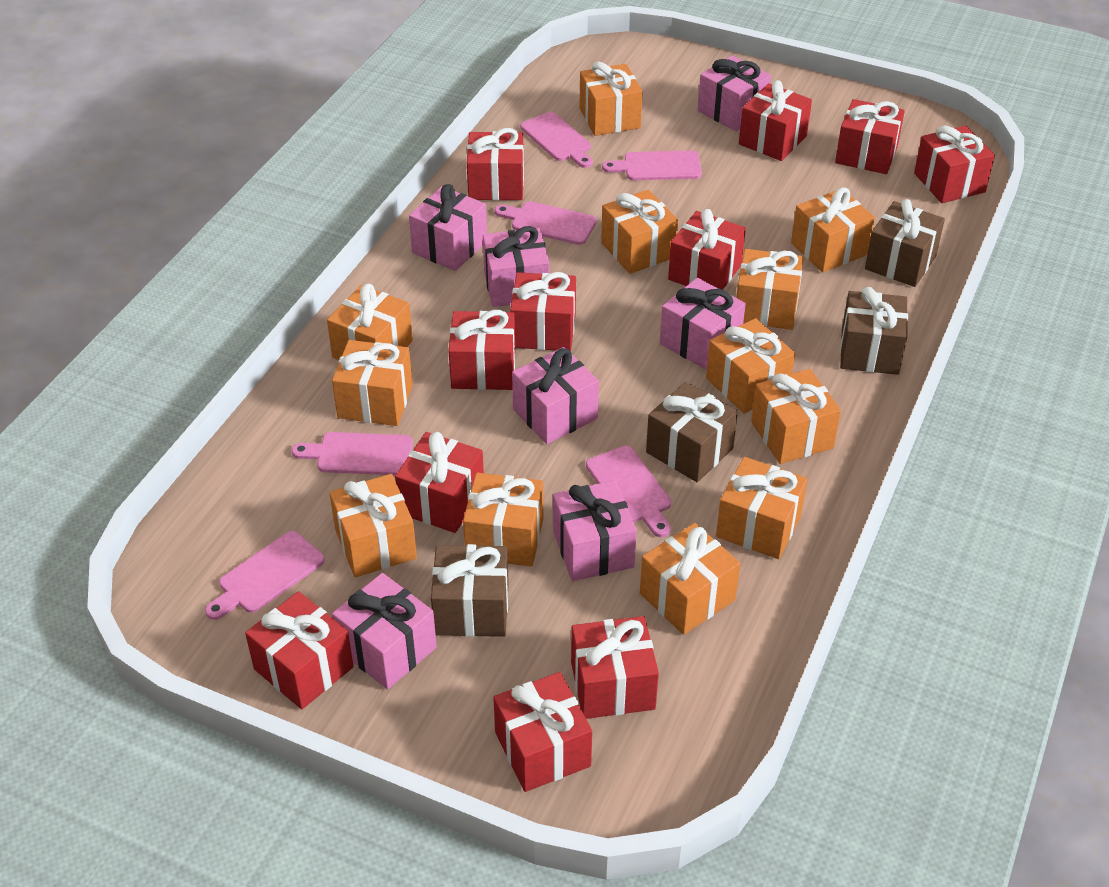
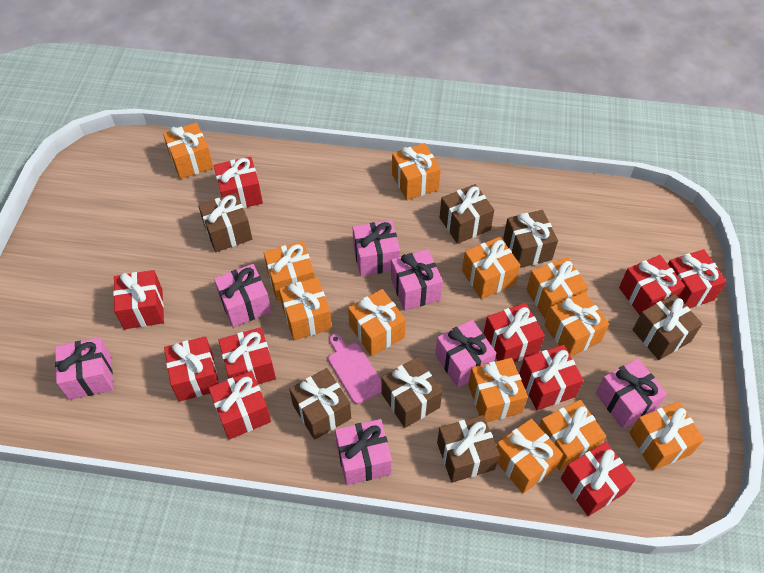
brown gift: [431,544,509,637] [646,382,738,482] [840,287,908,375] [865,199,945,287] = 4 -> [198,193,252,252] [289,368,351,440] [381,357,442,428] [437,415,500,483] [440,184,494,244] [503,210,558,268] [633,294,702,360] = 7
pink cutting board: [205,531,325,620] [292,432,413,475] [495,201,597,245] [520,112,593,168] [586,446,671,537] [602,150,702,180] = 6 -> [328,334,381,404] = 1
red gift: [245,591,354,709] [395,432,484,533] [448,310,515,390] [467,128,524,201] [493,672,592,792] [510,272,576,351] [571,616,659,719] [668,209,746,290] [739,80,812,161] [835,99,905,174] [914,125,995,203] = 11 -> [113,270,164,329] [164,336,219,402] [209,371,271,440] [214,157,263,208] [219,327,276,384] [483,303,545,362] [519,345,584,410] [561,442,635,516] [619,255,685,315] [668,249,727,308] = 10

